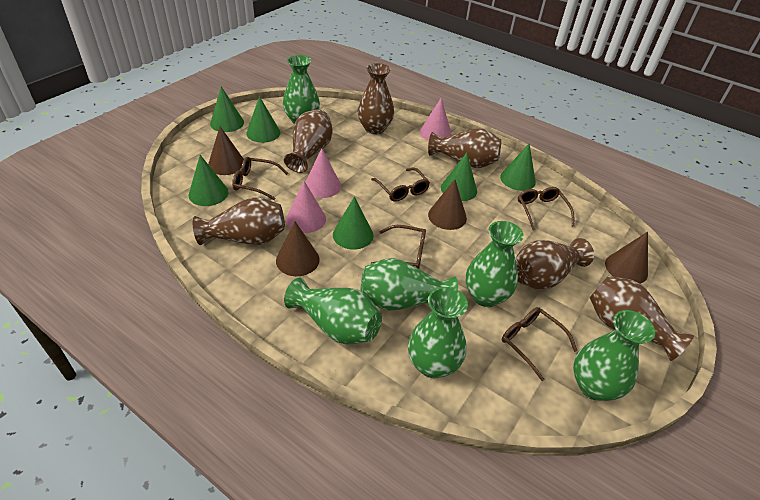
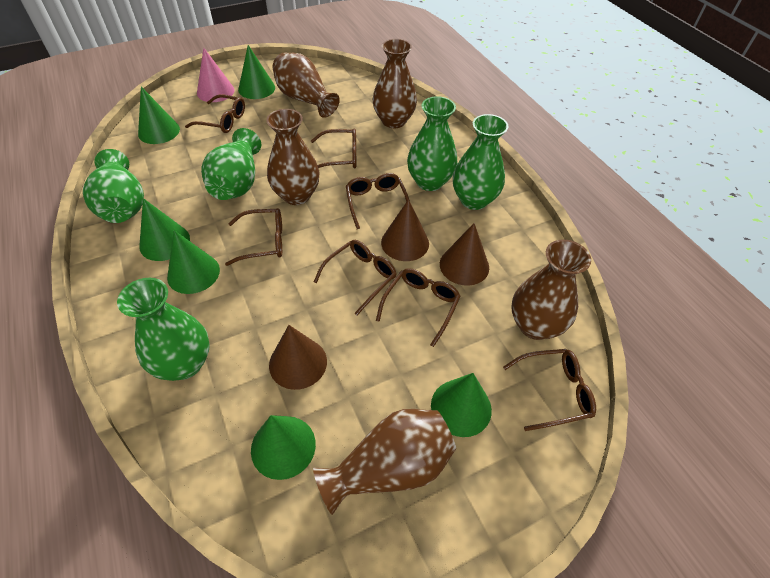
brown cone: [208,126,244,175] [276,222,320,276] [428,179,467,230] [605,232,648,284] = 4 -> [269,325,327,390] [381,199,429,261] [440,223,489,286] = 3
brown glasses: [232,157,288,200] [371,168,430,202] [371,225,426,269] [502,307,577,381] [518,187,574,231] = 5 -> [185,94,245,133] [225,208,282,266] [311,129,357,168] [314,240,397,315] [346,173,410,229] [376,268,461,347] [503,349,596,431] = 7
brown vase: [193,197,285,245] [284,109,333,173] [358,63,394,134] [428,128,501,168] [515,238,594,290] [589,276,694,361] = 6 -> [266,109,320,205] [272,53,340,118] [313,409,456,515] [373,39,417,128] [512,239,591,340] = 5
green vase: [283,55,320,124] [284,278,382,344] [360,258,458,311] [408,287,468,378] [466,221,524,307] [573,310,655,401] = 6 -> [83,149,144,223] [117,278,210,381] [201,128,261,200] [407,96,457,191] [453,114,508,210] = 5
pink cone: [286,181,326,233] [305,148,341,198] [420,98,452,141] = 3 -> [197,48,235,102] = 1

